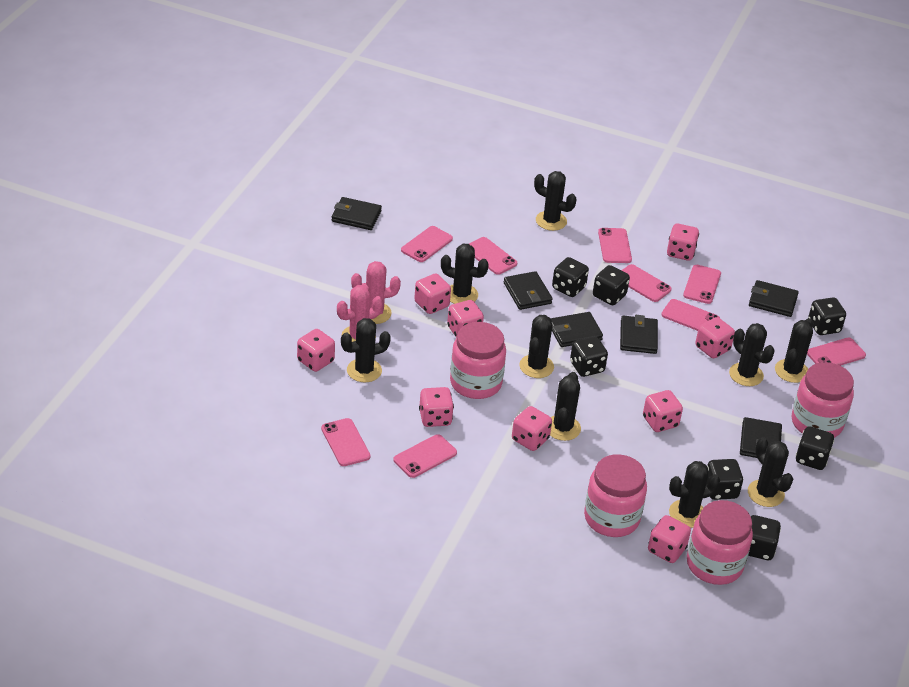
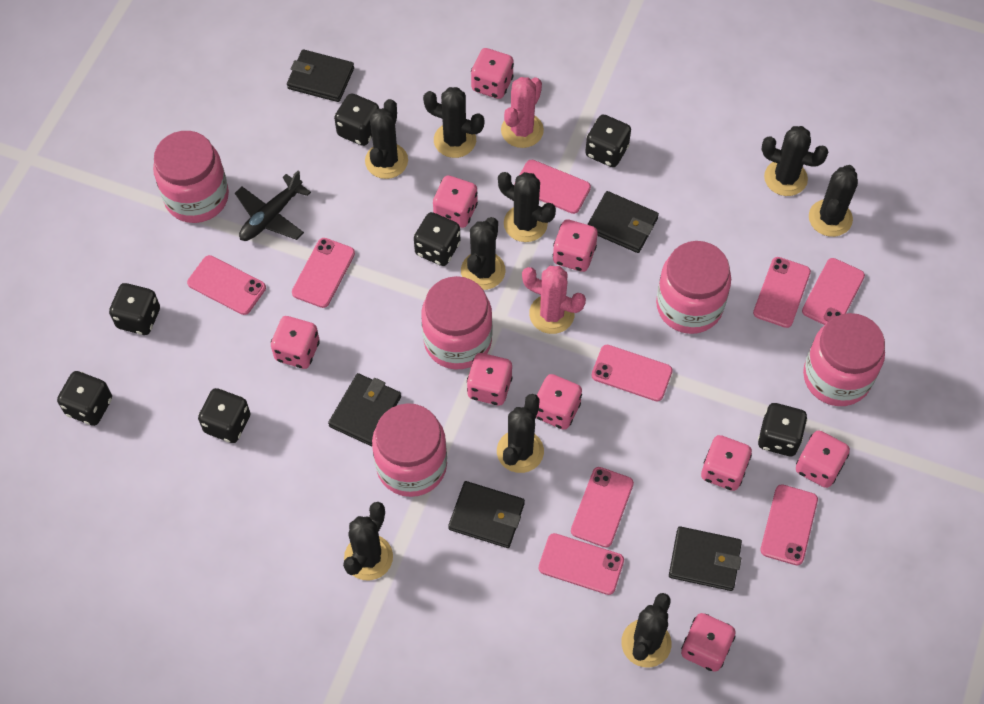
black plane: none = 0 -> [235,171,311,241] = 1
black wallet: [332,197,382,230] [504,271,553,310] [551,312,603,347] [620,315,658,354] [740,417,782,458] [749,280,799,317] = 6 -> [287,49,354,102] [328,373,401,446] [448,481,525,548] [587,191,659,253] [669,526,742,591] = 5
pink jar: [450,322,506,399] [584,454,647,537] [687,500,753,585] [792,362,854,438] = 4 -> [153,131,229,223] [372,403,447,497] [421,276,492,369] [656,241,731,334] [803,313,885,406] = 5

